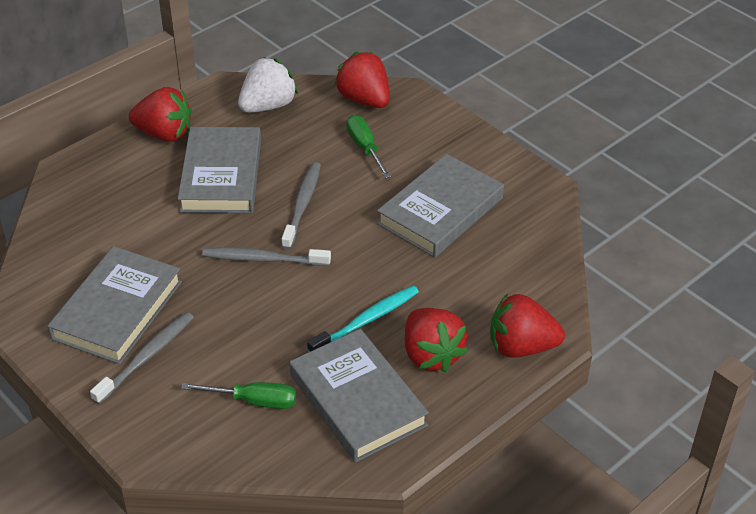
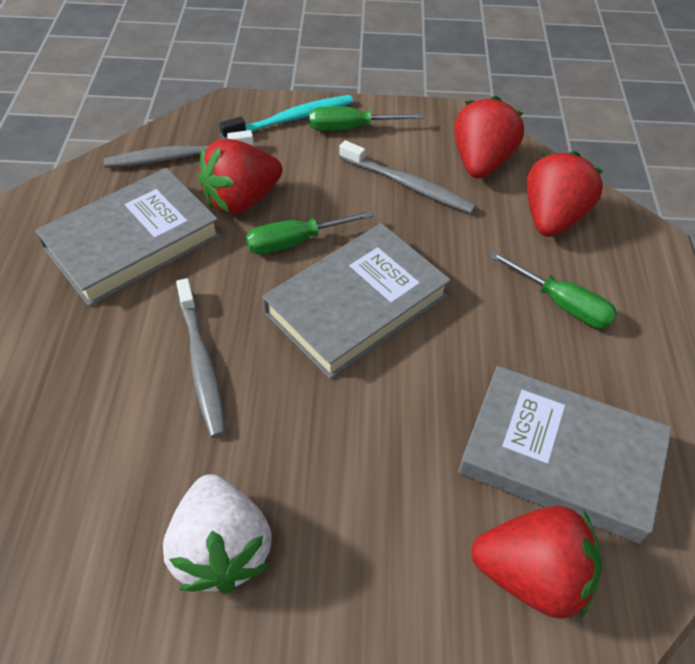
green screwdriver: [181,382,296,409] [346,115,391,178] = 2 -> [246,210,374,254] [309,107,424,131] [489,251,617,329] = 3
grey book: [47,246,182,364] [178,127,261,213] [289,329,429,462] [377,154,504,258] = 4 -> [35,168,221,307] [262,223,451,379] [458,366,672,544] = 3

